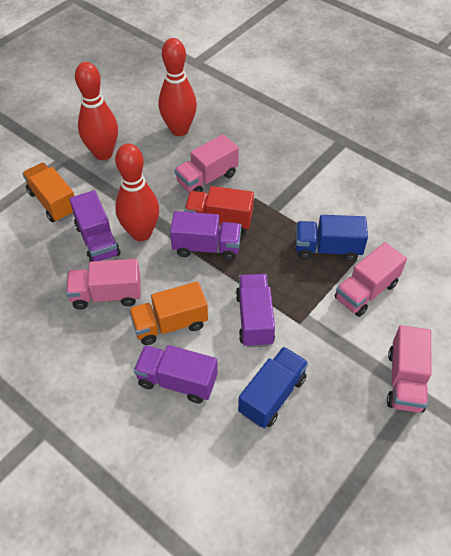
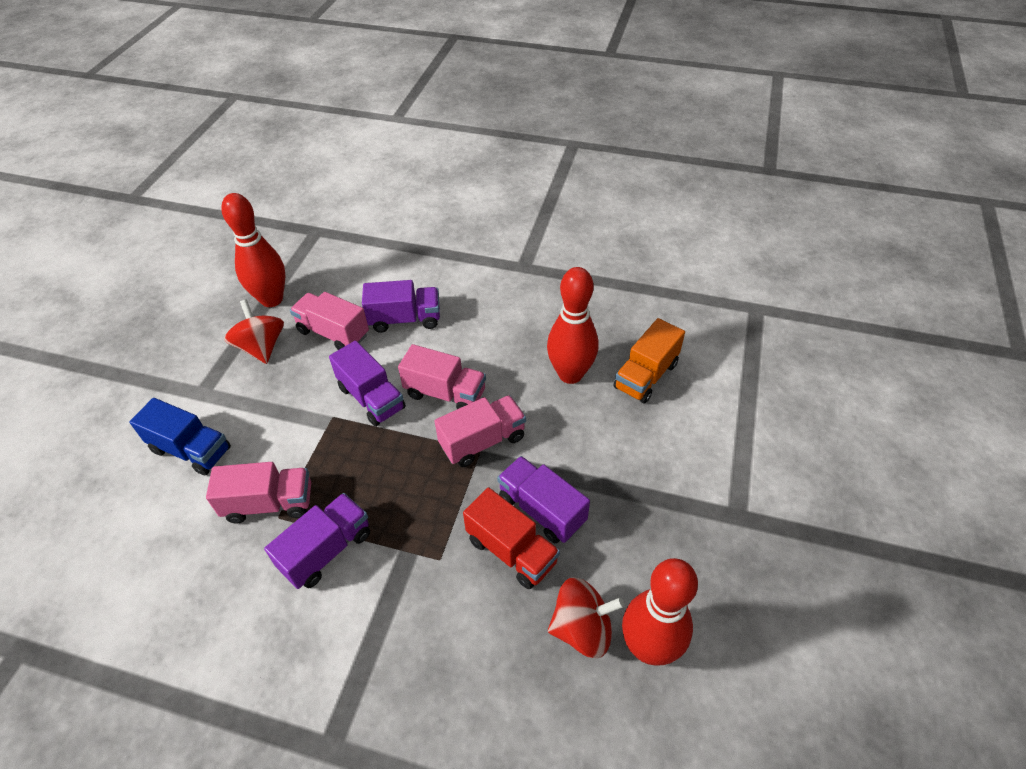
blue truck: [238,347,308,428] [296,215,368,261] = 2 -> [130,398,231,475] = 1
orange truck: [22,163,74,222] [129,281,208,345] = 2 -> [614,318,685,403] = 1
red spinning top: none = 0 -> [224,299,284,364] [548,577,625,658] = 2

